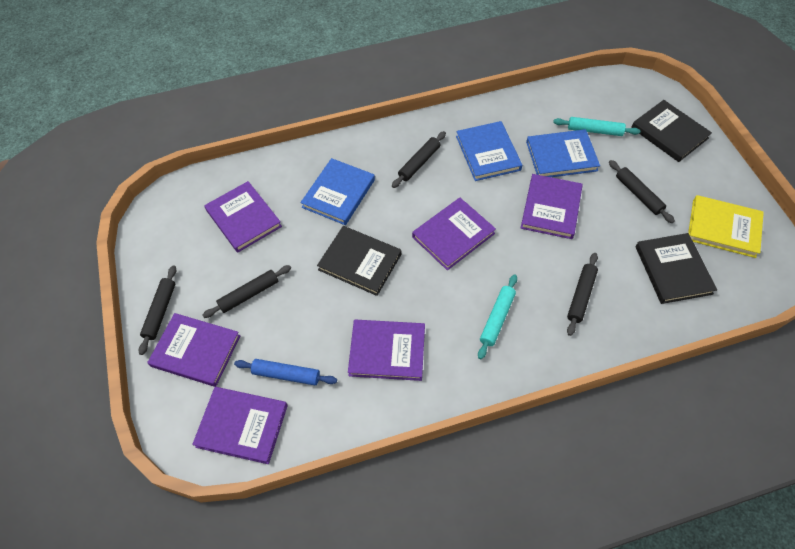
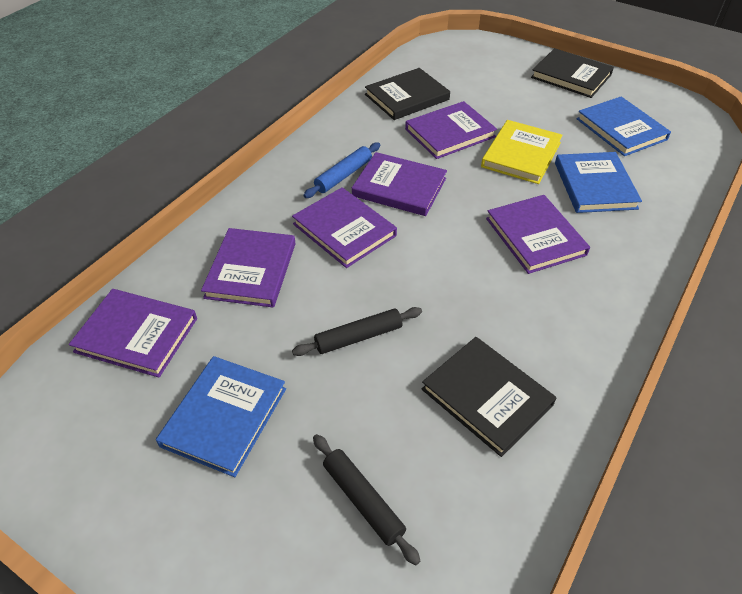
black rolling pin: [139,265,176,355] [203,265,291,318] [392,131,446,188] [567,253,598,336] [609,160,675,223] = 5 -> [292,307,422,356] [313,434,420,565] = 2
turquoise rolling pin: [478,274,517,360] [553,117,641,136] = 2 -> none = 0

